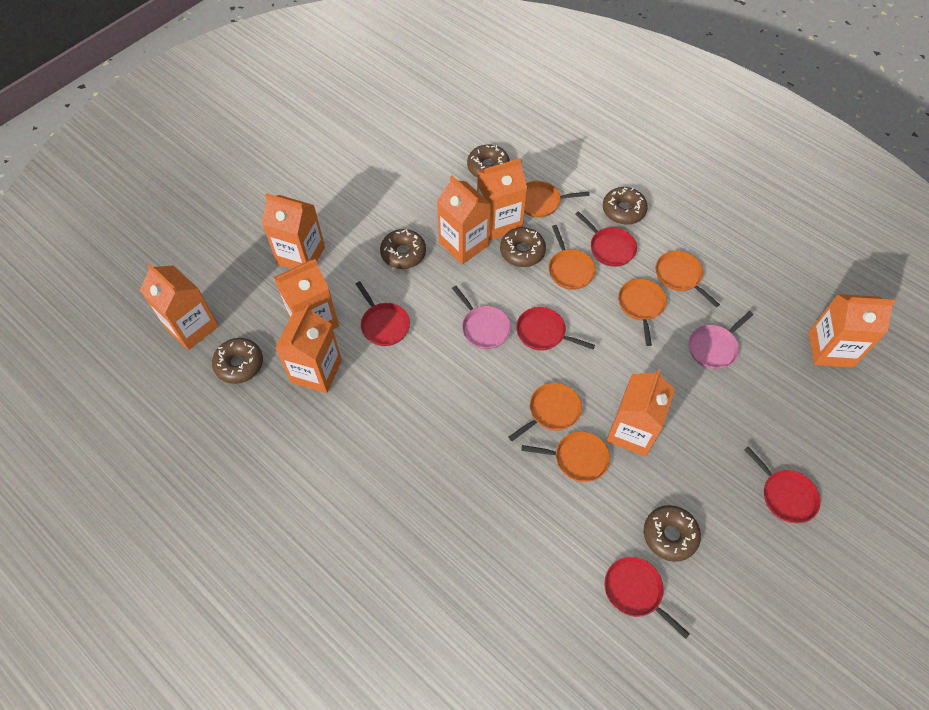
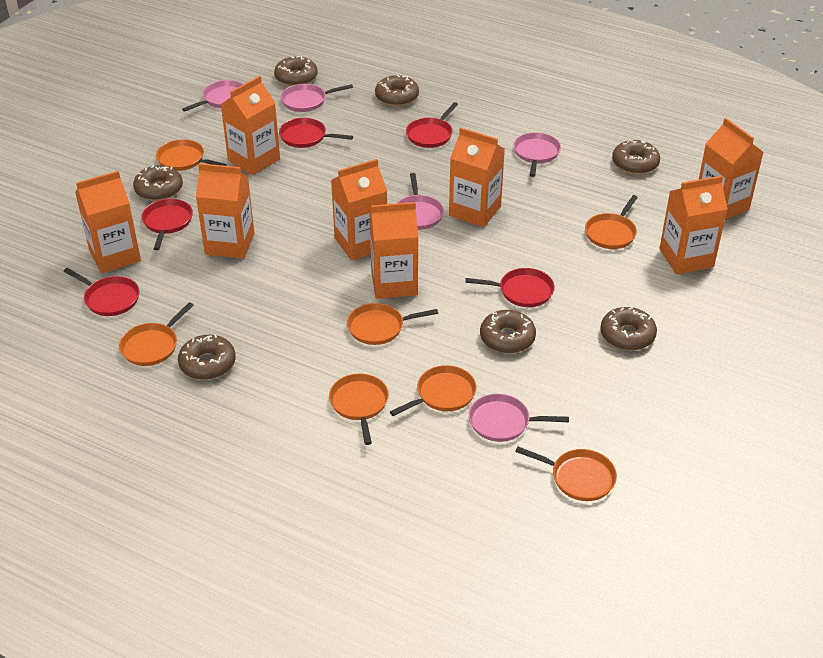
brown donut: [212,338,263,384] [380,229,426,269] [467,145,510,178] [500,227,546,267] [603,187,648,225] [644,505,701,562] = 6 -> [133,165,183,201] [178,334,236,380] [274,56,318,86] [375,75,419,106] [480,310,536,353] [600,307,657,351] [612,139,660,174] = 7
orange pan: [508,383,582,441] [521,431,610,482] [524,181,590,217] [548,225,596,290] [618,279,667,346] [656,251,720,307] = 6 -> [119,302,194,366] [156,139,227,171] [329,373,389,445] [347,303,438,345] [390,365,477,416] [515,447,617,501] [585,195,638,249] = 7
pink pan: [452,286,511,349] [689,311,753,369] = 2 -> [182,80,243,112] [281,84,353,112] [397,173,444,230] [469,394,569,442] [513,132,561,177] = 5

